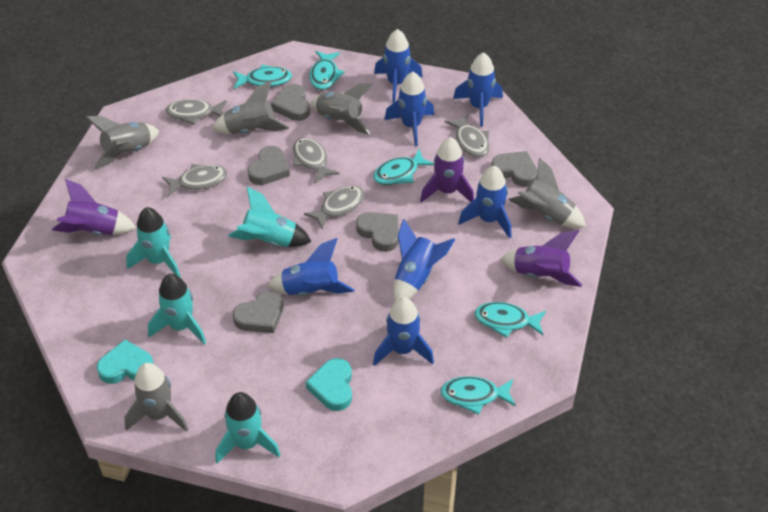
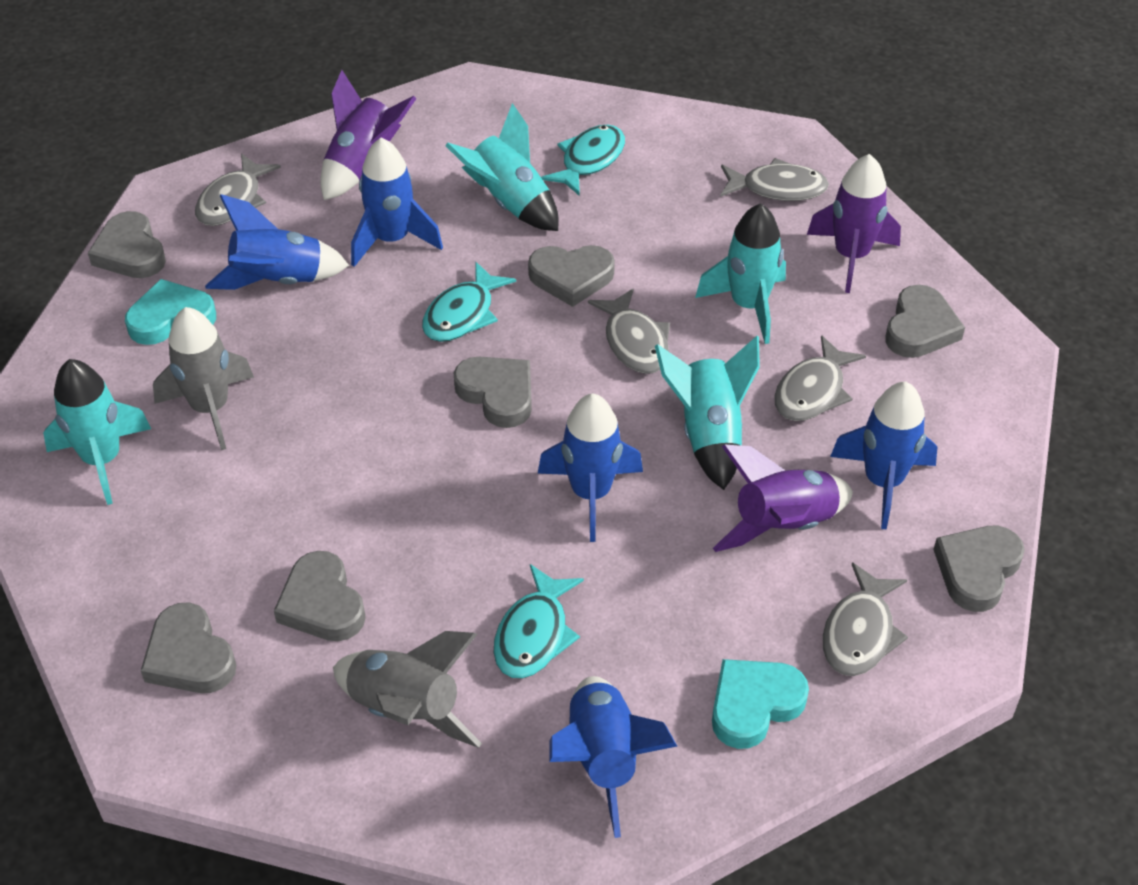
blue rocket: [268,238,354,296] [373,297,434,366] [374,29,423,103] [384,72,434,146] [393,219,455,302] [453,52,503,127] [458,166,511,238] = 7 -> [205,194,349,290] [351,138,443,267] [538,393,643,542] [549,676,677,838] [830,382,937,530] = 5
grey heart: [233,291,283,333] [248,146,290,185] [271,84,310,121] [356,212,399,252] [492,151,538,187] = 5 -> [88,211,166,278] [141,602,236,693] [274,551,366,641] [454,357,532,428] [528,245,615,307] [885,285,965,358] [933,526,1025,612] = 7
grey rocket: [86,116,159,169] [124,363,189,432] [212,80,289,134] [311,83,373,135] [509,157,586,228] = 5 -> [153,307,254,450] [333,631,482,748] = 2
turquoise fish: [233,64,292,89] [309,51,345,90] [373,149,434,185] [440,376,516,415] [474,302,546,338] = 5 -> [422,262,516,342] [494,564,584,678] [541,125,625,196] = 3

